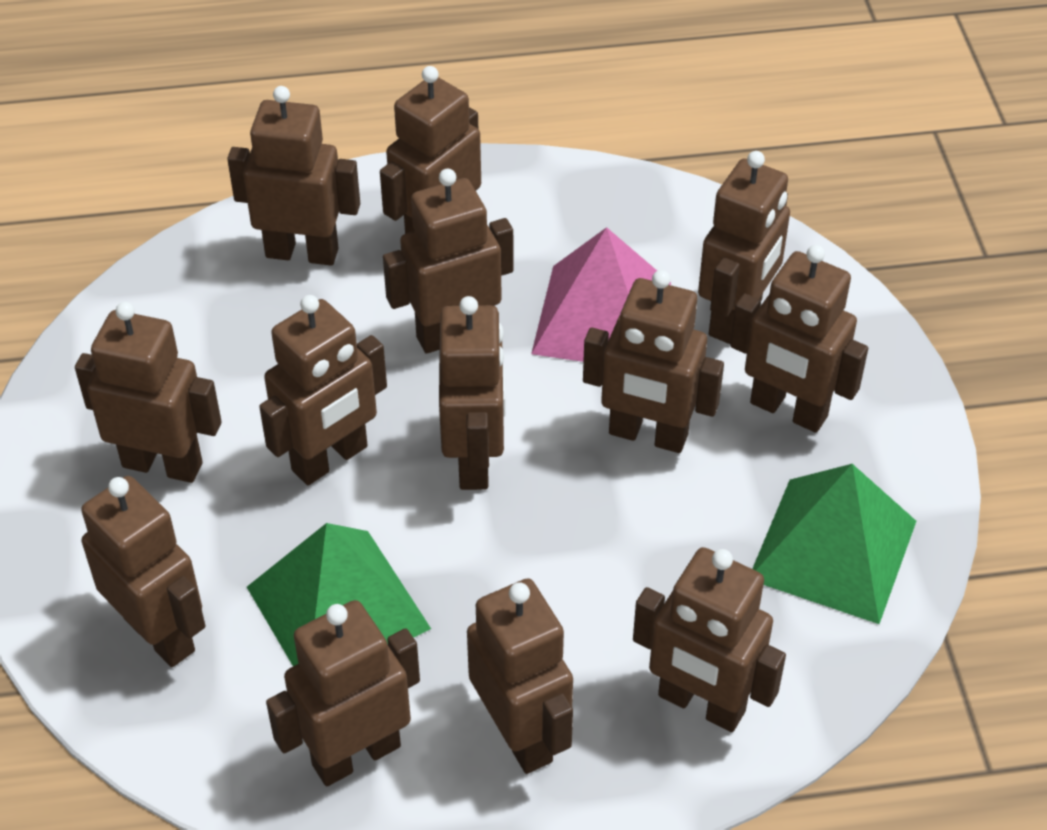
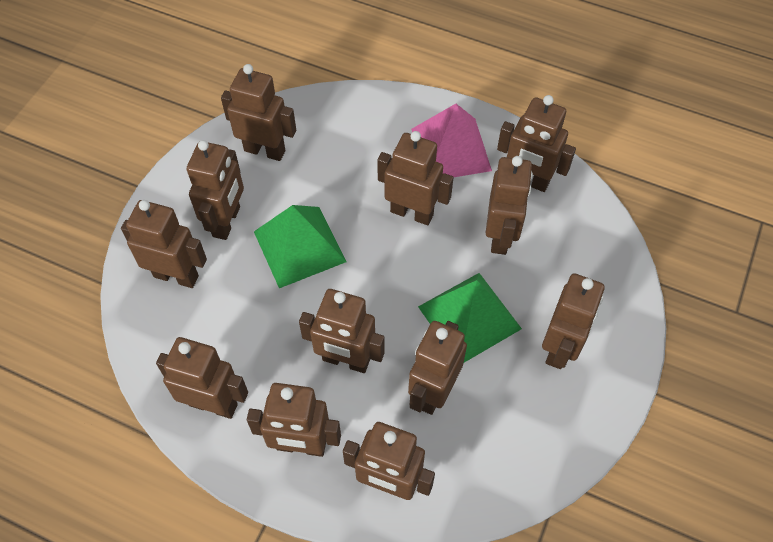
brown robot: [75,302,222,483] [81,476,206,667] [227,86,360,266] [259,295,387,485] [266,600,420,786] [380,66,481,234] [383,169,514,354] [439,296,506,490] [467,578,573,774] [583,270,724,453] [633,547,786,732] [698,151,790,344] [730,245,868,433] = 13 -> [121,200,207,288] [156,337,248,419] [186,140,244,240] [221,64,296,161] [247,383,341,457] [299,289,385,373] [343,422,435,500] [377,131,454,225] [408,321,467,415] [486,156,533,255] [497,95,576,192] [542,273,605,369] = 12

